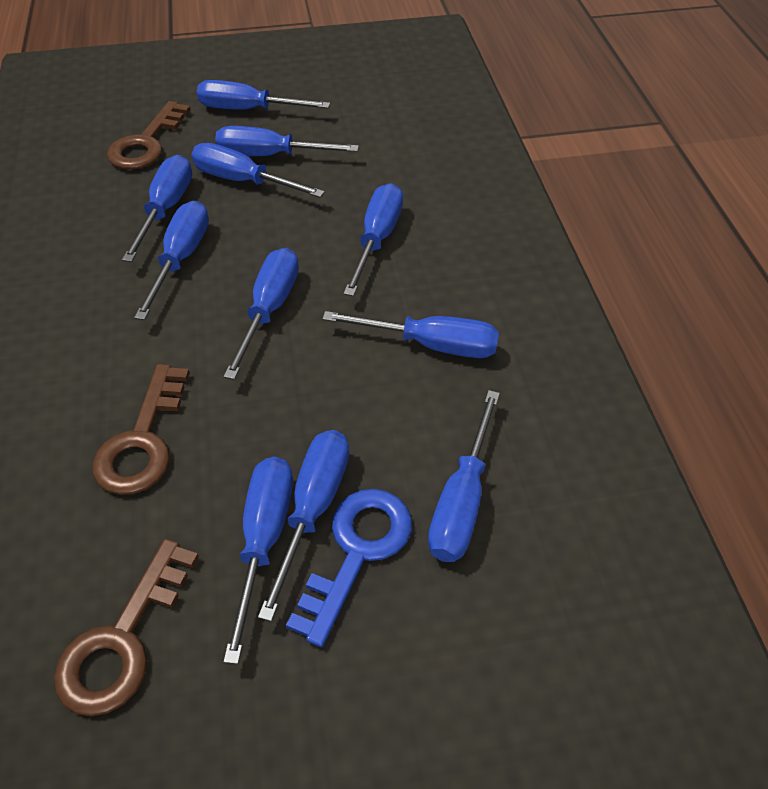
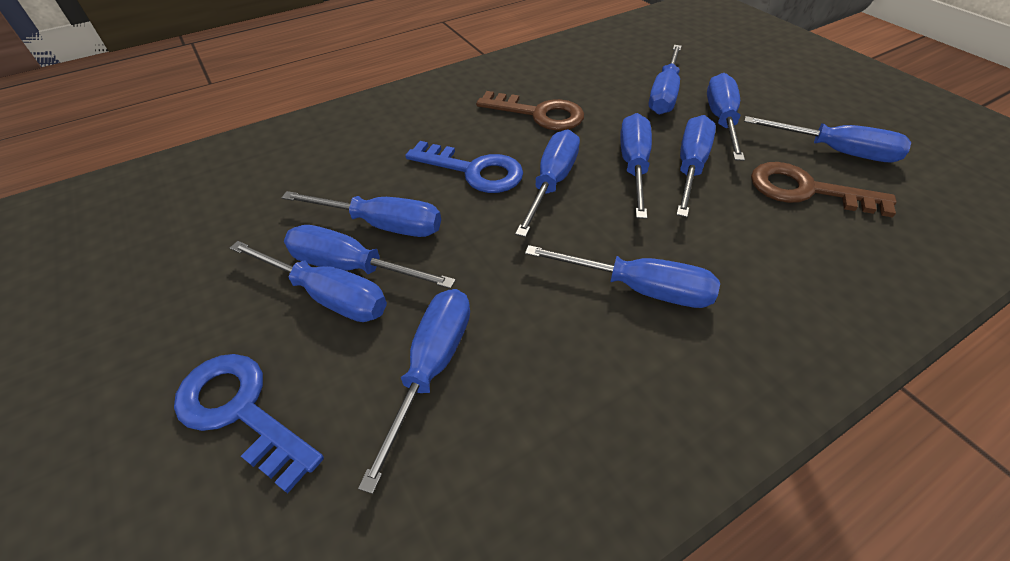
blue key: [286,489,412,647] = 1 -> [174,354,324,494] [405,141,523,193] = 2
brown key: [54,539,199,717] [92,364,190,495] [107,101,191,170] = 3 -> [476,91,584,131] [751,162,897,218] = 2

